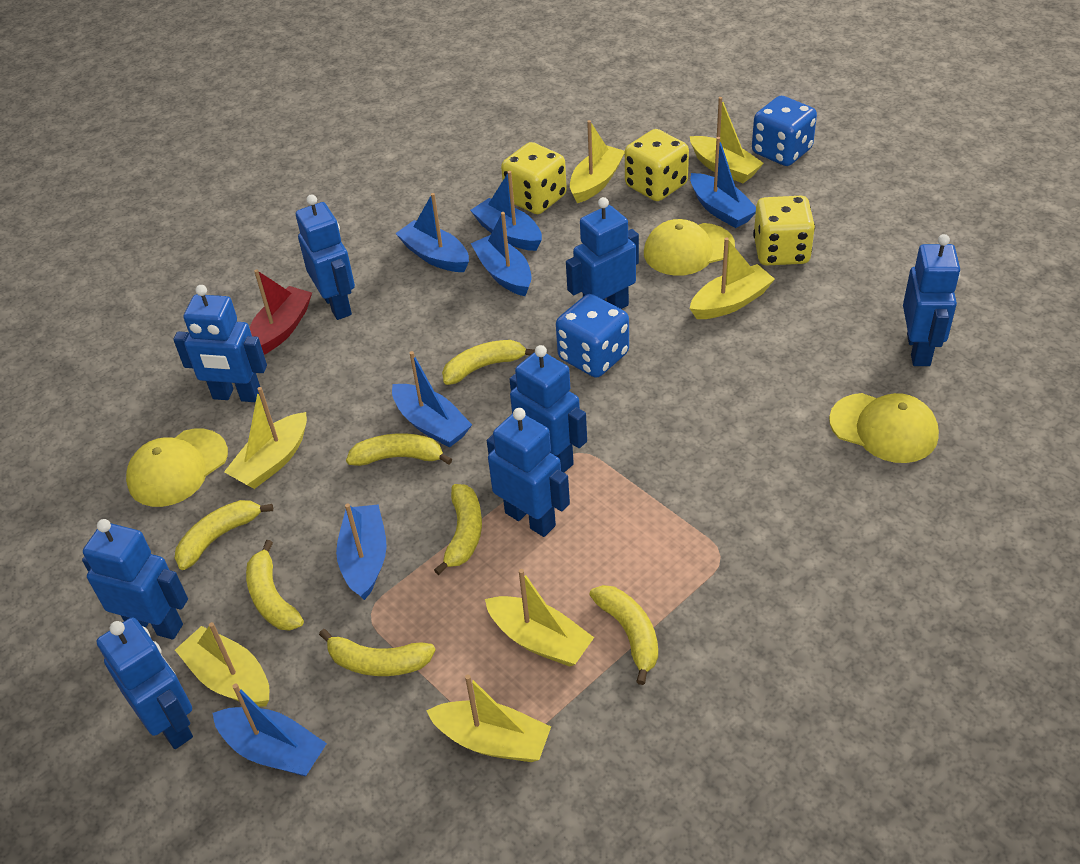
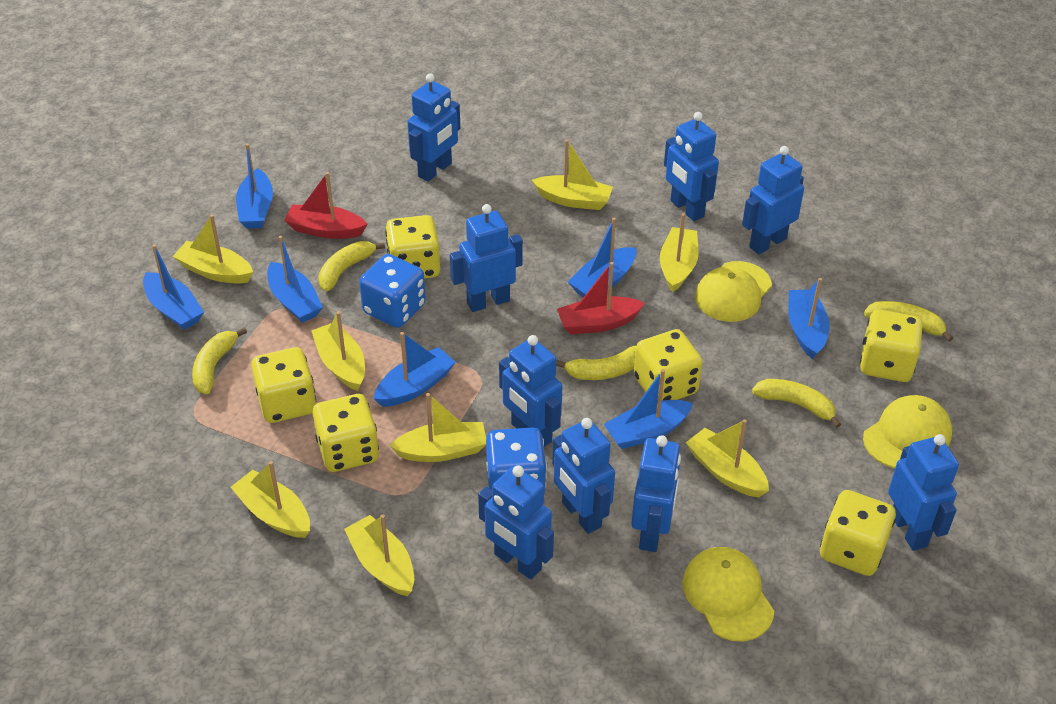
blue robot: [82,519,188,640] [96,617,193,749] [173,285,267,402] [296,194,355,320] [487,408,570,537] [510,345,587,473] [566,197,639,309] [903,234,960,366] = 8 -> [407,73,460,182] [450,204,523,312] [478,465,554,579] [499,335,562,447] [552,418,615,534] [631,435,681,552] [664,112,719,221] [742,146,804,254] [888,434,959,551] = 9
red boat: [250,270,312,355] = 1 -> [284,172,368,239] [557,262,645,334] = 2
yellow banana: [175,500,273,570] [246,540,304,631] [319,629,436,676] [346,433,452,466] [434,484,482,575] [442,340,535,385] [589,585,658,685] = 7 -> [192,327,247,394] [318,241,385,292] [556,346,636,380] [752,379,841,428] [864,301,953,342] = 5
yellow boat: [175,622,269,706] [224,387,307,489] [426,674,551,762] [485,569,594,667] [570,120,625,203] [689,238,775,319] [690,97,764,183] = 7 -> [173,214,253,283] [230,461,310,538] [311,311,365,391] [344,514,414,596] [390,393,486,462] [532,139,613,210] [660,213,699,292] [686,419,769,497] = 8
yellow dice: [501,142,567,214] [625,129,689,201] [753,196,815,265] = 3 -> [251,347,316,423] [313,394,379,472] [385,215,440,279] [634,329,703,401] [820,490,896,576] [860,310,923,382] = 6

